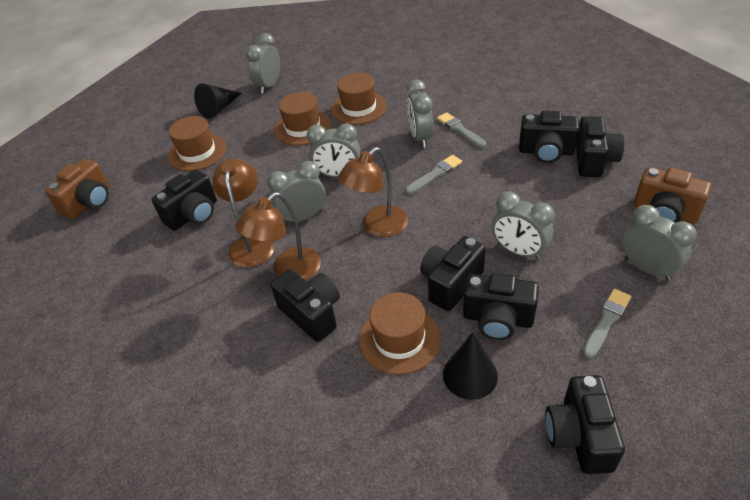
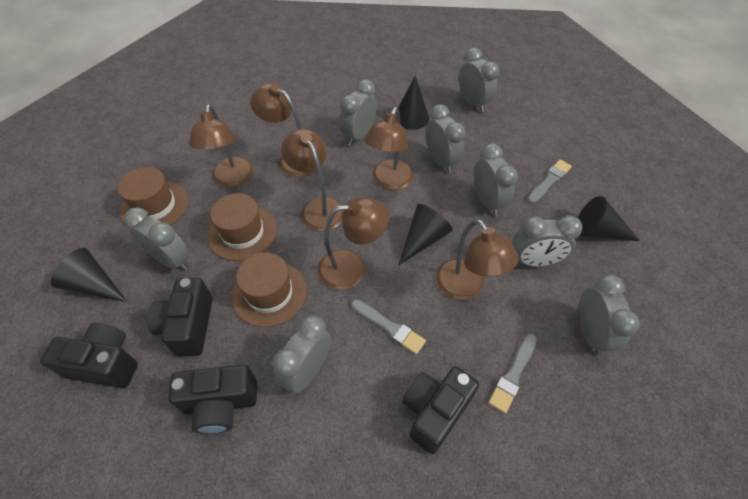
black camera: [152,169,217,231] [270,269,340,342] [420,236,486,311] [463,273,539,340] [519,111,579,163] [545,375,625,474] [576,116,624,177] = 7 -> [40,323,138,388] [147,278,213,356] [168,365,257,434] [402,366,479,454] = 4
black cone: [194,83,242,119] [443,332,498,400] = 2 -> [51,248,127,302] [398,76,429,130] [398,204,453,266] [578,196,640,241] = 4
brown camera: [45,159,110,219] [634,167,711,224] = 2 -> none = 0
brown hat: [168,116,227,171] [274,92,331,146] [331,73,387,125] [359,292,441,374] = 4 -> [118,167,188,229] [208,193,277,261] [232,253,307,327] = 3
brown lamp: [212,158,274,268] [236,192,321,280] [338,147,408,237] = 3 -> [189,104,254,188] [250,83,315,177] [281,129,344,232] [318,197,389,290] [365,107,414,190] [436,219,519,300] = 6
grey clock: [246,33,280,94] [267,161,326,225] [307,123,360,177] [407,79,433,148] [492,191,555,260] [622,205,697,281] = 6 -> [124,207,189,271] [273,315,331,393] [340,79,377,146] [425,104,466,173] [459,48,499,112] [474,143,518,216] [512,216,583,267] [579,274,640,356] = 8

